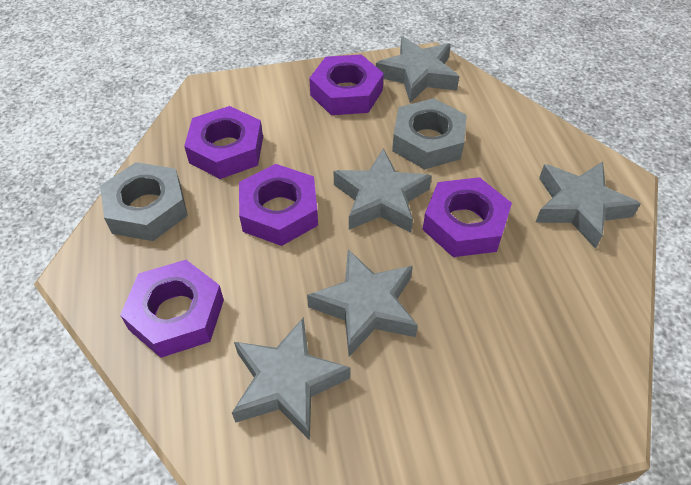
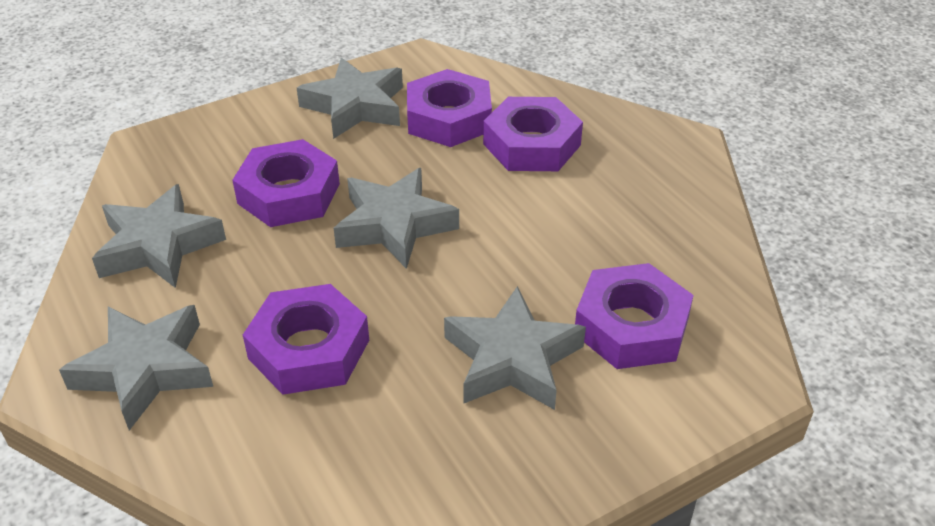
grey nut: [100,162,188,241] [392,98,467,169] = 2 -> none = 0

